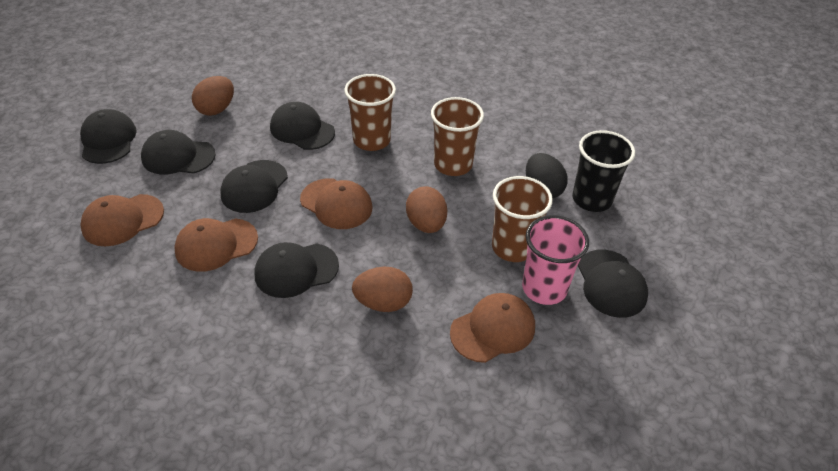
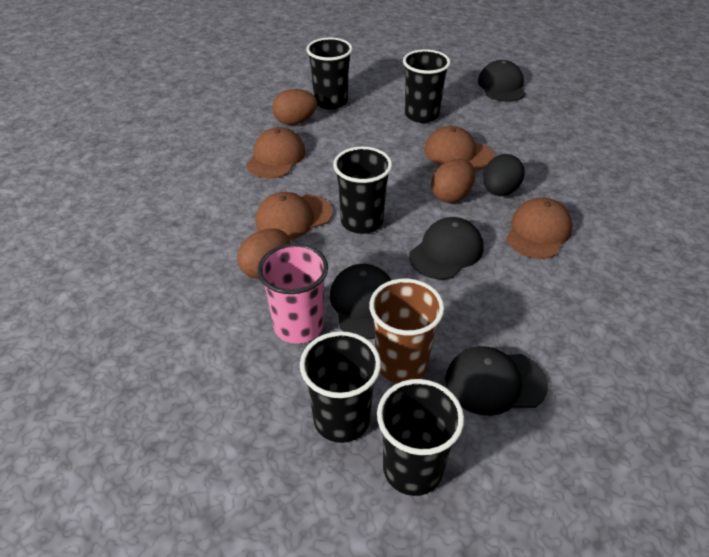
black cap: [80,109,137,164] [141,130,216,174] [220,160,288,213] [254,242,339,298] [270,102,335,150] [578,250,648,318] = 6 -> [330,264,391,339] [409,217,483,279] [445,346,548,416] [478,60,525,102] = 4
black cup: [572,130,635,212] = 1 -> [300,331,381,443] [306,38,352,109] [333,146,392,234] [377,379,464,496] [403,49,450,123] = 5
brown cup: [344,74,396,151] [431,97,484,176] [492,176,553,262] = 3 -> [369,279,444,383] = 1

